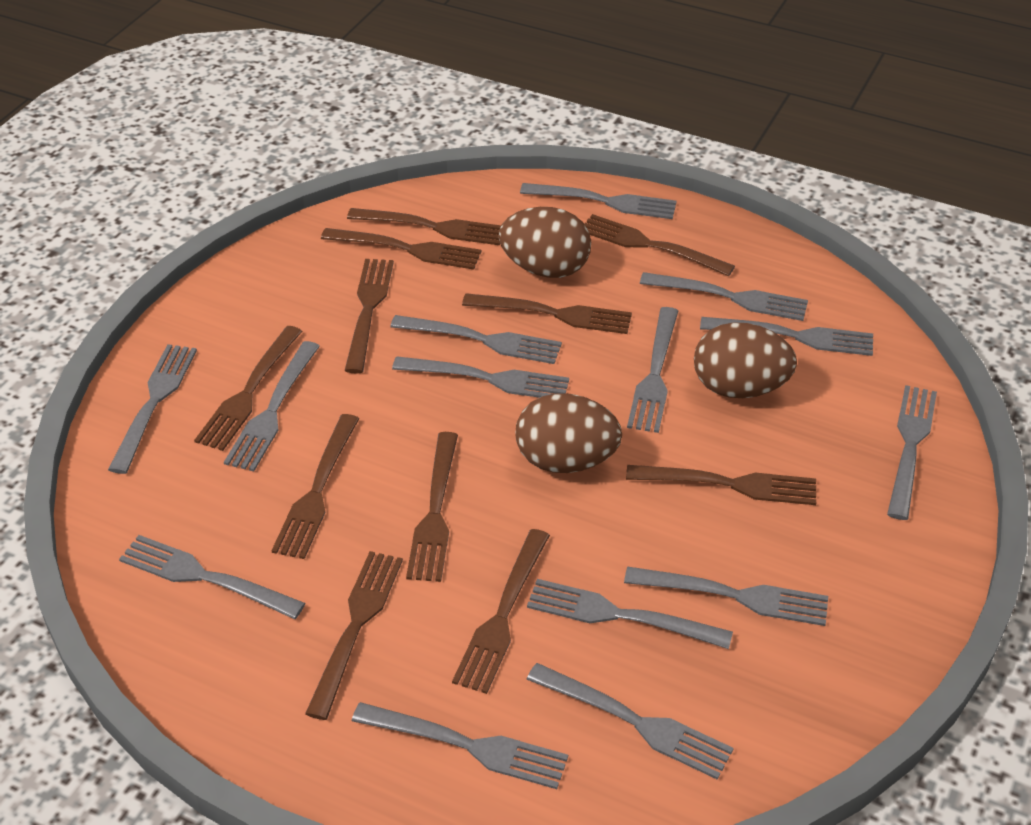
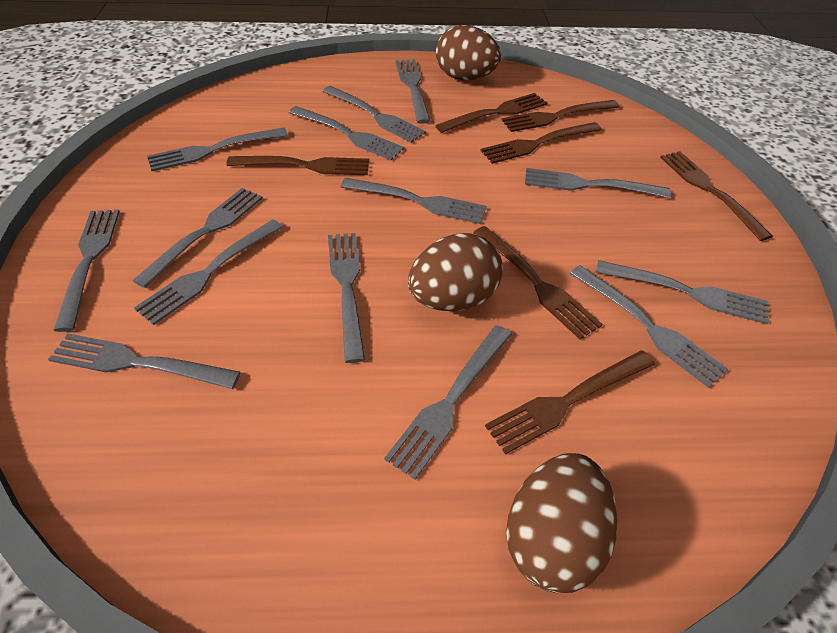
brown fork: [194,326,302,451] [271,414,359,559] [305,551,403,720] [321,228,481,270] [344,259,394,374] [347,208,501,245] [406,432,458,582] [452,529,550,694] [462,293,632,334] [584,214,735,277] [626,465,816,505] = 11 -> [226,156,369,175] [435,93,548,133] [473,226,603,339] [481,122,602,164] [485,350,655,455] [501,100,619,132] [660,151,773,241] = 7

